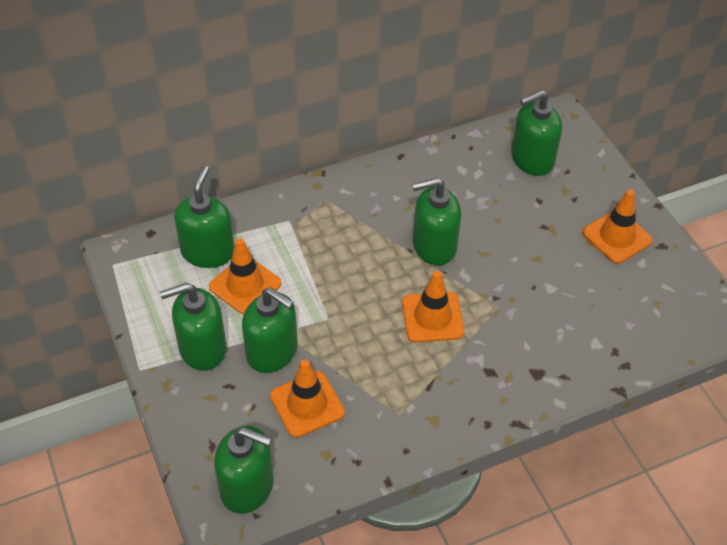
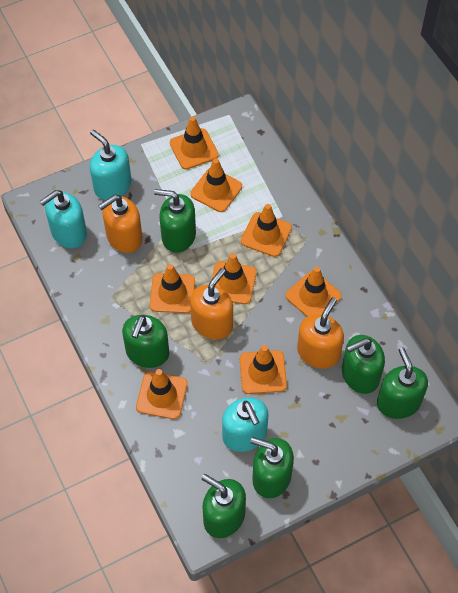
orange soap dispenser: none = 0 -> [98,195,143,253] [190,268,233,339] [297,297,344,369] = 3
orange traffic cone: [209,238,282,314] [270,360,345,438] [402,271,464,343] [582,189,653,264] = 4 -> [136,369,188,419] [150,264,195,313] [170,116,219,170] [190,158,242,212] [211,253,257,304] [240,345,287,394] [241,204,292,257] [285,267,341,317] = 8
turquoise soap dispenser: none = 0 -> [40,190,87,248] [90,130,131,200] [222,398,268,452] = 3

